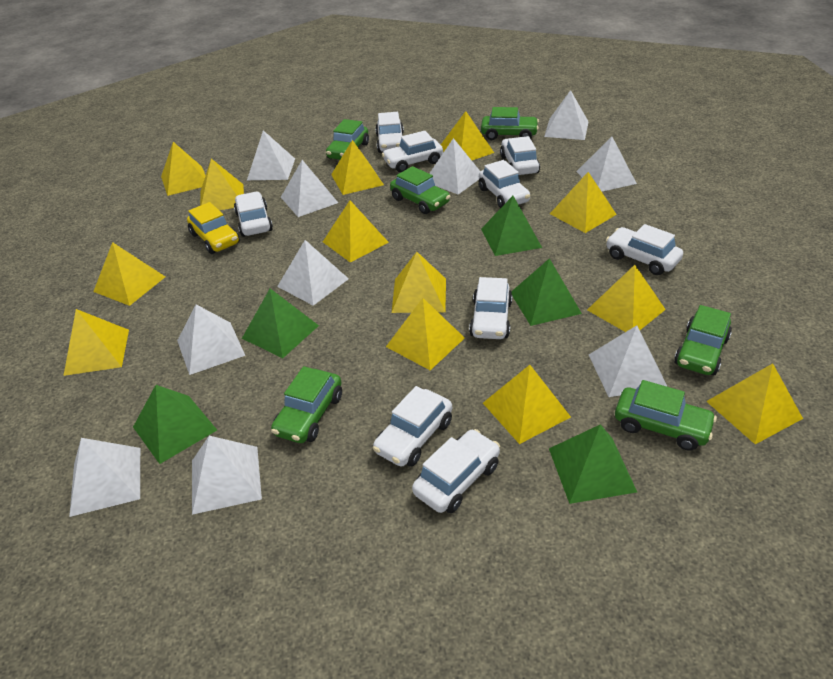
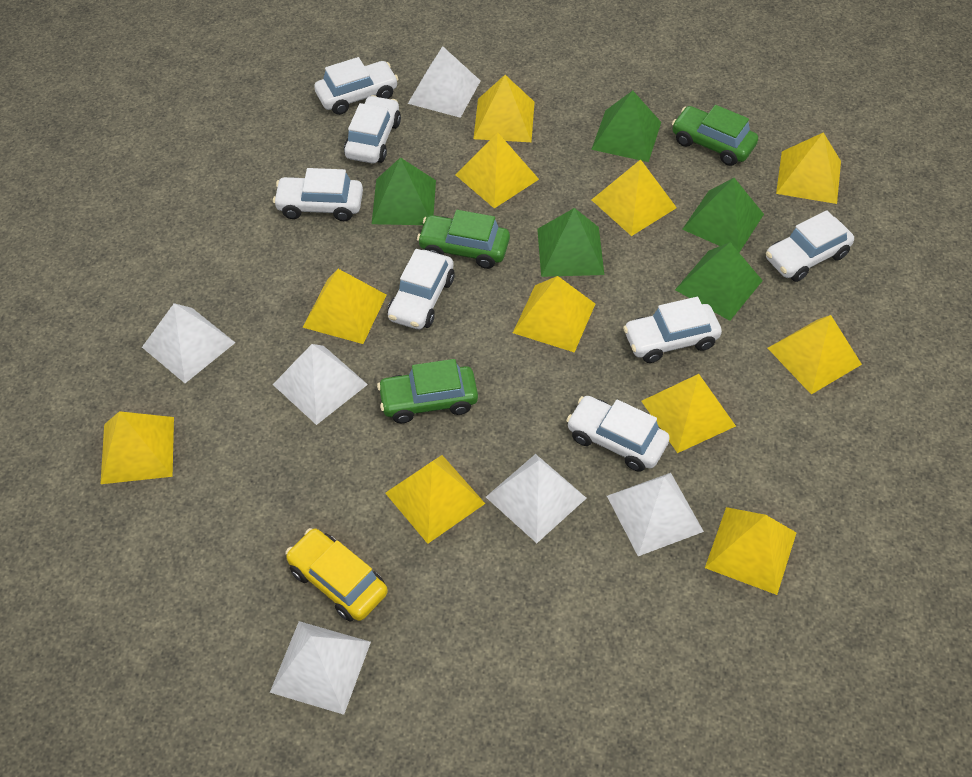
green car: [271,366,342,443] [326,119,369,160] [390,166,450,214] [481,107,539,140] [615,380,717,451] [674,305,732,375] = 6 -> [377,359,478,423] [417,210,510,269] [672,105,758,166] = 3
white car: [234,192,273,237] [373,386,452,467] [375,112,404,153] [382,131,443,172] [412,429,500,513] [469,277,512,339] [479,160,530,208] [500,136,540,175] [606,224,683,275] = 9 -> [273,168,363,221] [314,57,399,115] [344,95,401,163] [388,249,455,329] [566,396,670,472] [623,297,722,363] [766,210,854,282] = 7
white pyramid: [69,438,140,517] [177,304,245,375] [192,436,262,515] [247,130,295,180] [277,240,349,306] [281,160,338,217] [429,138,480,195] [544,90,589,140] [576,137,637,192] [589,325,668,397] = 10 -> [142,303,236,383] [270,621,371,715] [273,344,368,425] [408,46,480,118] [486,454,586,543] [607,473,704,556] = 6
yellow pyramid: [63,309,129,376] [93,242,165,306] [161,142,206,196] [200,159,244,210] [323,200,389,263] [331,140,384,195] [386,298,465,370] [392,252,446,313] [441,111,494,160] [483,365,571,444] [550,172,617,233] [587,265,666,332] [706,363,803,444] = 13 -> [101,411,174,484] [302,269,387,344] [385,455,485,544] [456,132,539,209] [473,75,535,142] [513,276,595,353] [592,159,677,236] [641,374,736,453] [705,507,797,595] [768,315,862,394] [776,132,841,204] = 11

